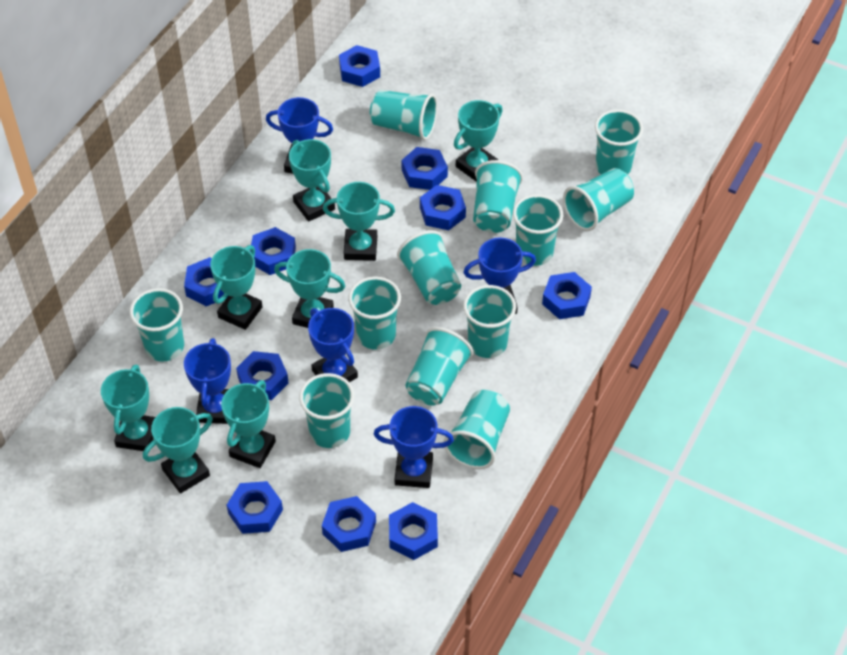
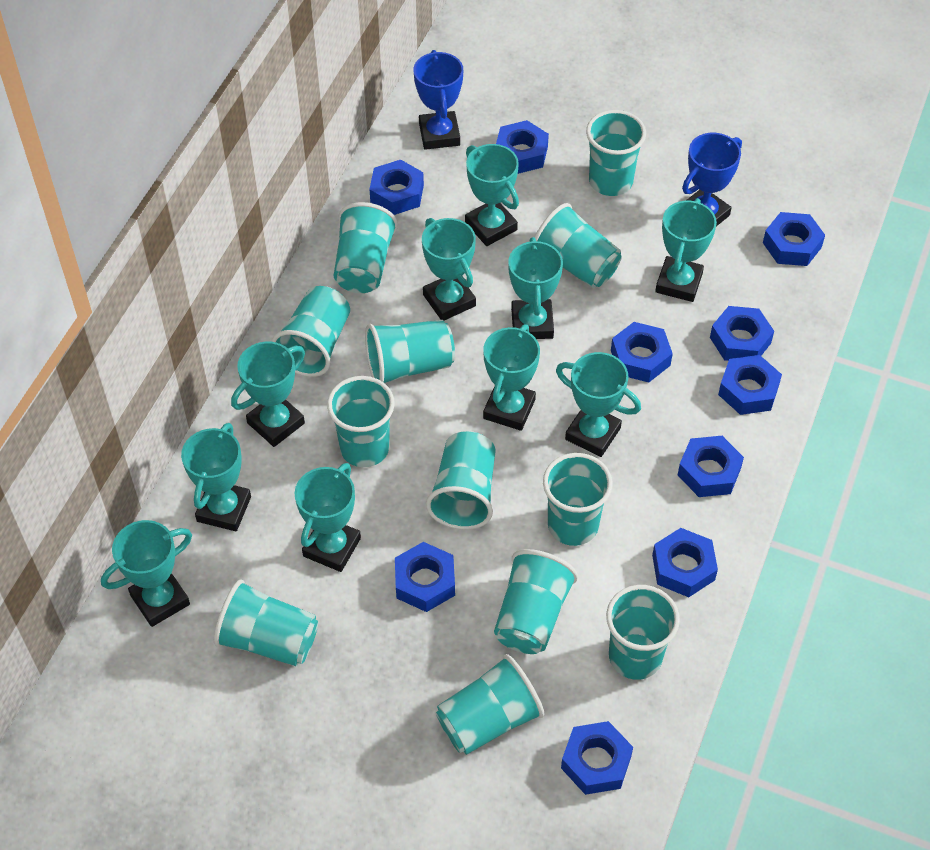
blue trophy: [184,338,231,424] [266,97,333,174] [308,308,358,382] [374,406,454,488] [464,237,536,314] = 5 -> [413,50,463,150] [682,133,742,226] = 2
turquoise trophy: [101,365,155,451] [143,407,213,493] [210,245,262,330] [221,380,276,468] [274,249,345,328] [289,139,335,222] [323,182,395,261] [454,100,503,182] = 8 -> [101,520,192,627] [181,423,251,531] [231,342,305,447] [295,463,361,572] [422,218,476,321] [465,144,519,246] [483,324,540,431] [508,237,563,339] [556,352,641,457] [655,198,717,302] = 10

